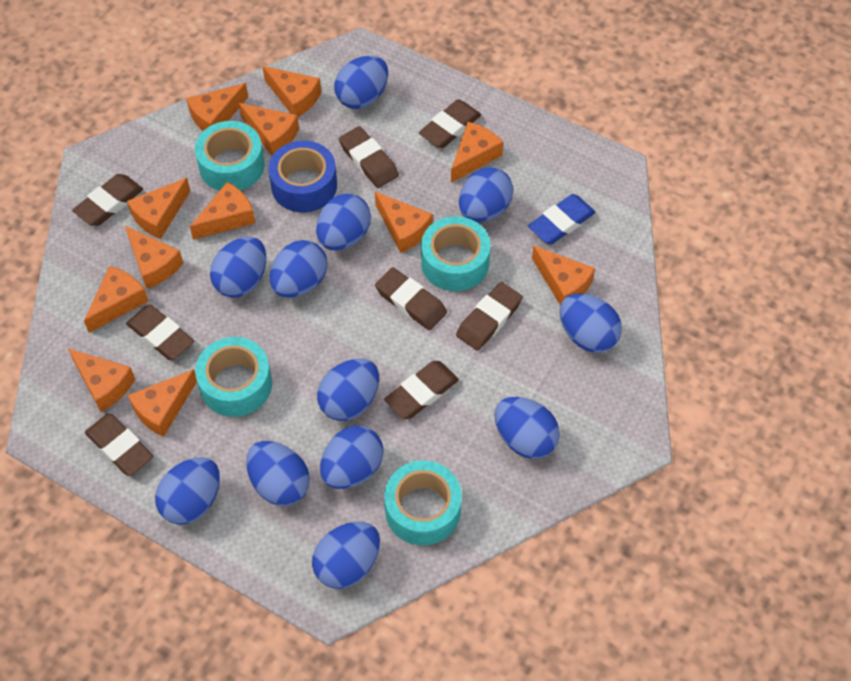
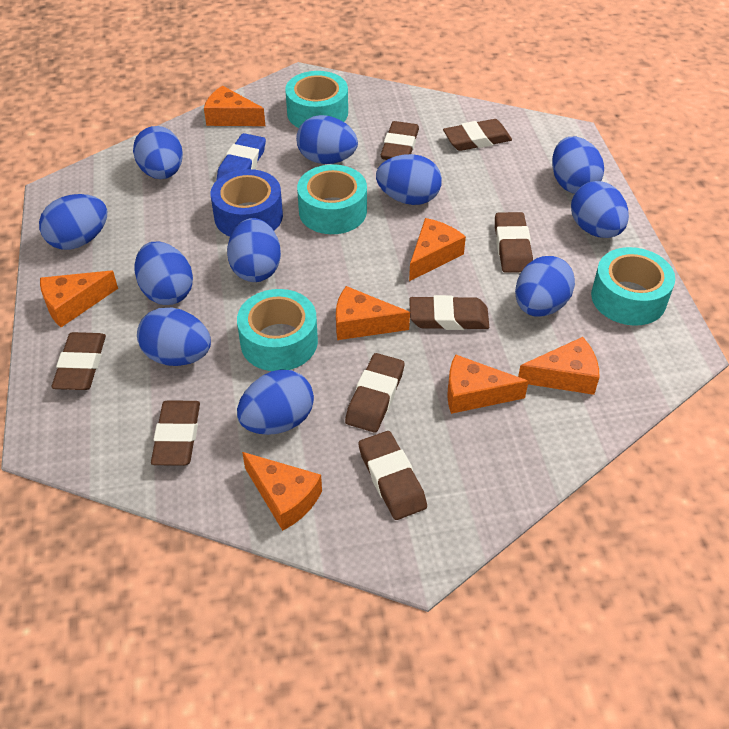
blue egg: [155,457,220,525] [210,237,266,298] [246,441,310,506] [270,240,327,298] [312,522,380,589] [316,193,371,250] [317,359,379,421] [320,425,383,489] [334,56,388,109] [459,167,513,222] [494,397,560,459] [560,293,622,353] = 12 -> [39,194,107,250] [133,126,183,179] [135,242,193,305] [137,307,211,366] [227,218,281,282] [237,370,314,435] [296,115,358,164] [376,154,442,205] [515,256,575,317] [552,136,604,194] [571,181,629,238] = 11
orange cheese: [68,348,135,412] [84,266,148,333] [125,226,183,289] [127,178,190,239] [128,369,197,437] [186,83,248,131] [190,182,255,240] [239,103,299,156] [262,66,321,117] [375,192,433,253] [451,122,503,182] [532,246,595,306] = 12 -> [40,271,118,327] [204,85,265,126] [242,452,322,531] [336,286,410,340] [409,218,466,281] [447,354,529,414] [518,337,600,395] = 7

